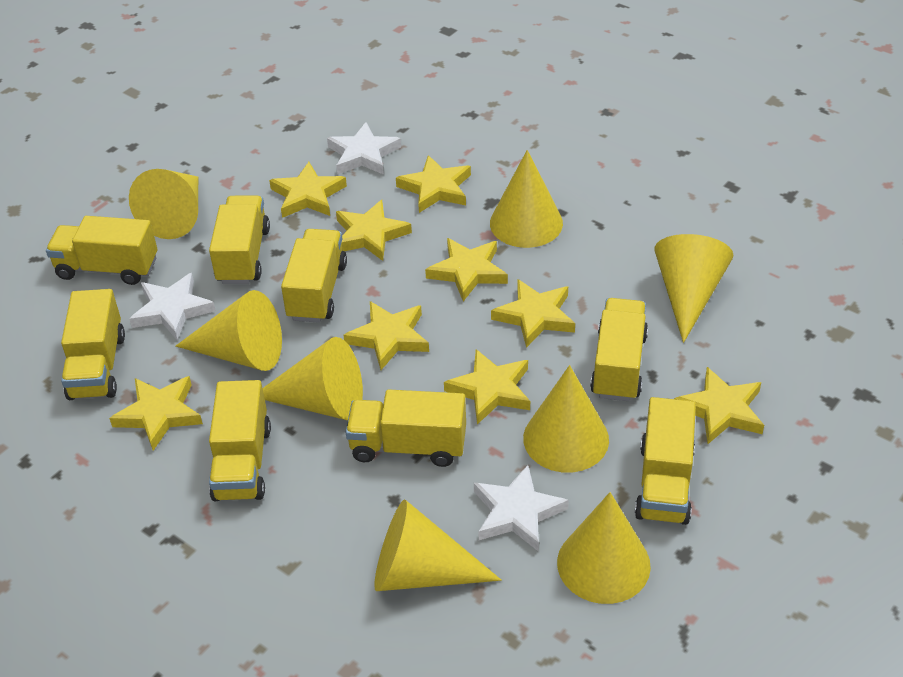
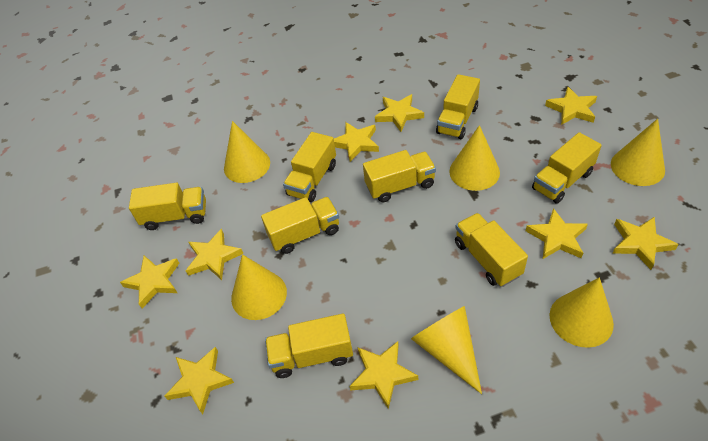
white star: [129,273,216,340] [327,122,401,175] [474,465,569,552] = 3 -> none = 0
yellow cone: [129,169,198,239] [176,290,282,371] [263,337,363,420] [374,499,502,591] [490,150,563,248] [523,365,609,473] [557,492,651,604] [654,234,733,343] = 8 -> [224,121,270,183] [231,254,287,320] [411,306,482,394] [449,125,500,191] [550,277,614,348] [611,119,665,186] = 6

